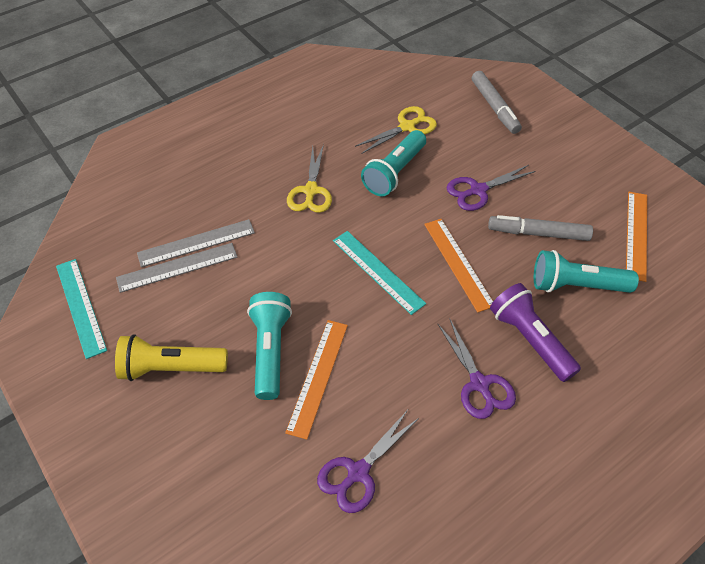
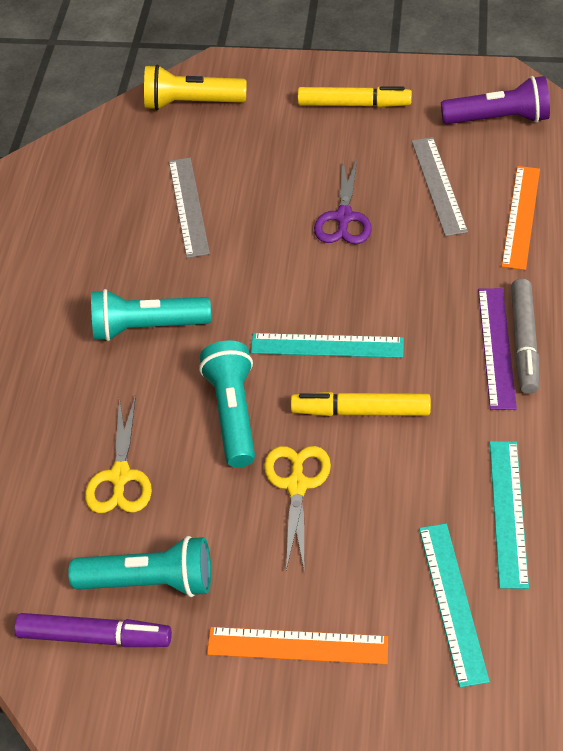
grey marker: [472,71,522,134] [488,215,593,241] = 2 -> [511,279,539,394] = 1
orange ruler: [285,320,348,440] [424,219,493,313] [626,192,647,282] = 3 -> [207,627,388,665] [501,166,540,270] = 2
purple marker: none = 0 -> [14,613,172,647] = 1
purple ruler: none = 0 -> [478,288,517,410] = 1
purple scissors: [317,410,420,513] [437,319,516,419] [446,165,536,211] = 3 -> [314,159,372,244] = 1
turquoise ruler: [56,259,107,359] [333,231,426,315] = 2 -> [251,333,404,358] [419,523,490,688] [490,441,529,589] = 3
yellow marker: none = 0 -> [291,392,431,416] [298,86,412,107] = 2

